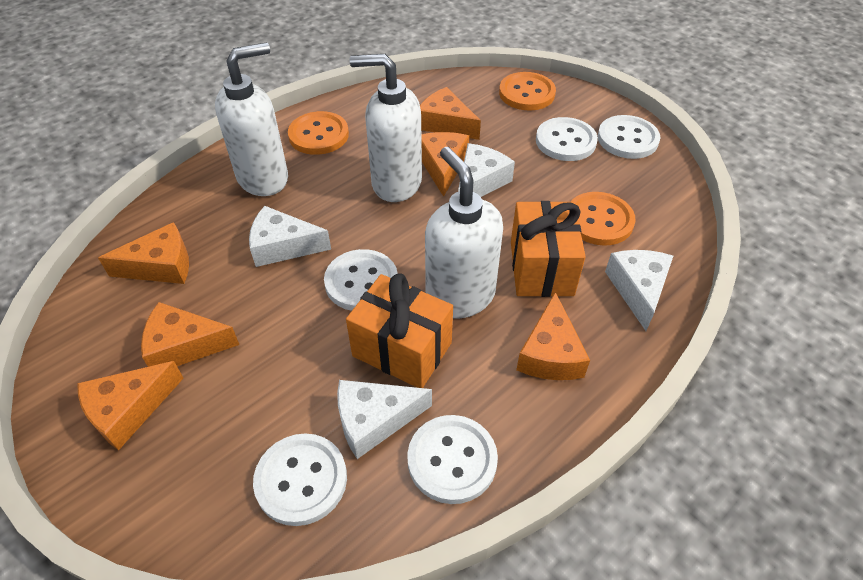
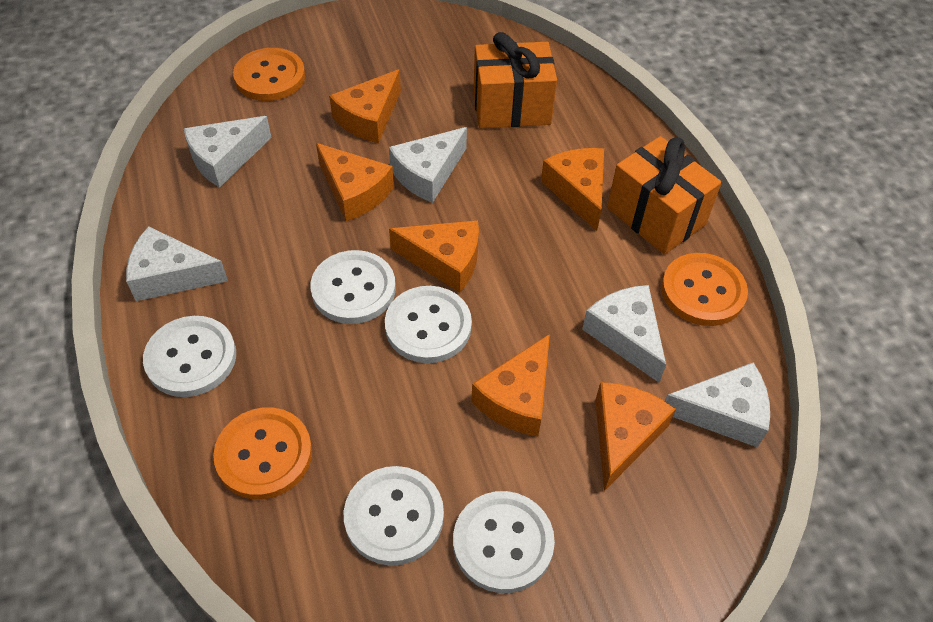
white cheese: [249,206,331,267] [337,380,432,459] [458,143,515,197] [605,250,673,331] = 4 -> [126,226,228,301] [184,116,272,187] [389,127,467,203] [582,285,666,382] [665,362,770,448] = 5
white soap dispenser: [215,43,288,196] [350,54,422,202] [425,147,503,319] = 3 -> none = 0

